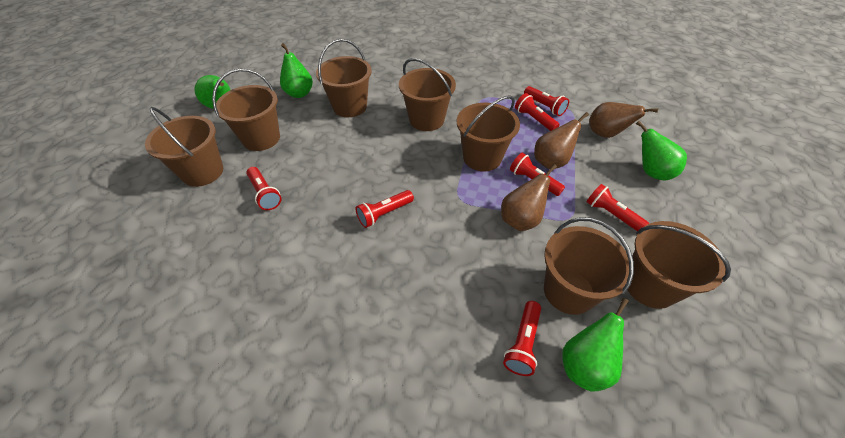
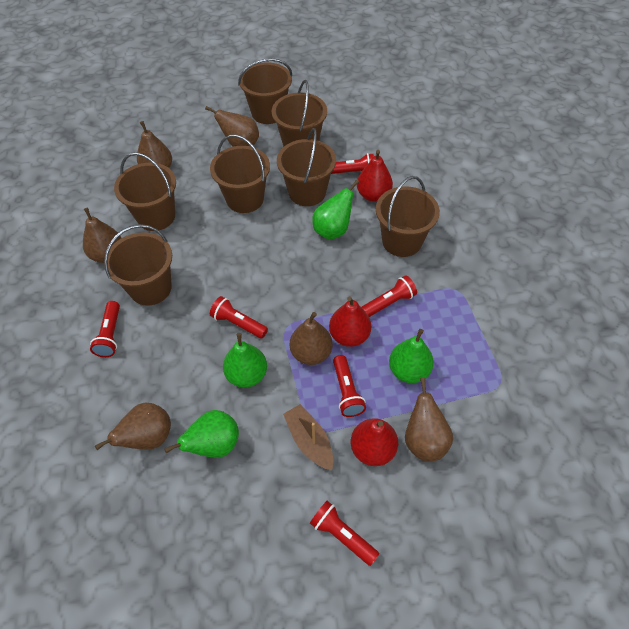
brown boat: none = 0 -> [283,404,333,470] = 1
brown pear: [501,164,557,231] [534,112,589,169] [589,102,658,138] = 3 -> [83,208,121,263] [95,403,171,450] [137,121,172,168] [205,106,259,147] [290,312,333,365] [405,378,453,461] = 6
red flashlight: [246,167,281,210] [356,190,414,228] [503,301,541,376] [510,153,565,196] [515,93,560,131] [524,86,569,116] [586,184,649,231] = 7 -> [90,301,120,357] [210,296,268,339] [310,501,379,566] [331,153,374,174] [333,355,366,417] [362,275,417,317] = 6
red pear: none = 0 -> [329,296,371,347] [351,418,398,466] [357,150,393,202] = 3

